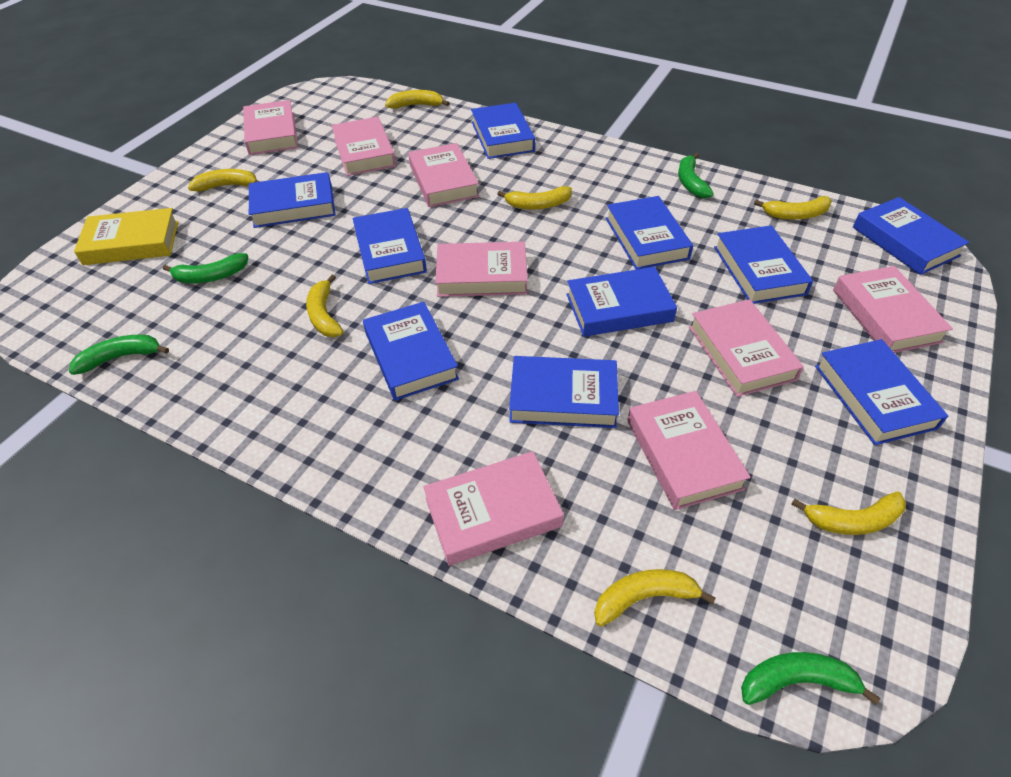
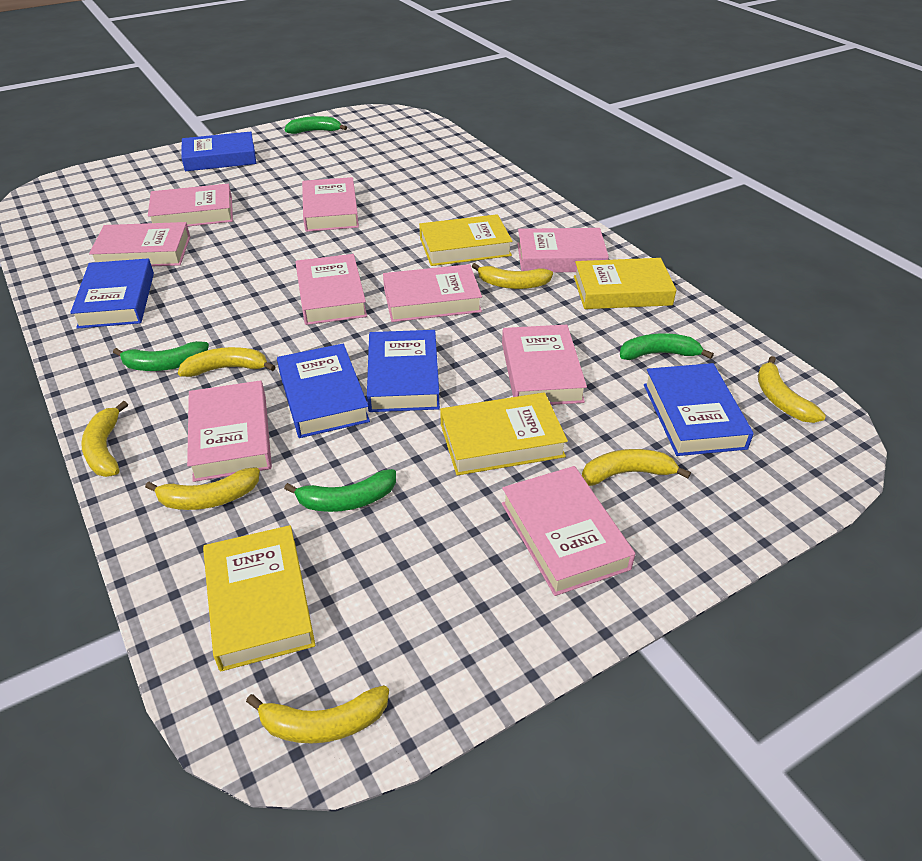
blue book: [249,172,335,228] [352,208,427,284] [363,302,459,401] [471,103,535,159] [509,356,619,428] [566,267,677,337] [606,196,693,270] [714,225,813,304] [815,339,948,445] [853,197,970,275] = 10 -> [70,258,154,329] [181,132,256,171] [277,344,370,438] [367,330,440,412] [644,363,754,456] = 5
pink book: [243,100,298,155] [331,117,396,176] [408,143,479,207] [423,451,564,566] [435,242,528,297] [627,391,751,510] [689,299,804,397] [833,266,953,353] = 8 -> [89,222,190,266] [148,184,233,227] [187,380,272,482] [296,254,367,325] [302,177,359,232] [383,264,482,322] [502,325,587,405] [502,466,635,596] [517,228,609,272] = 9
yellow book: [74,208,179,265] = 1 -> [203,525,316,671] [419,214,513,266] [440,392,568,475] [574,258,676,309] = 4

